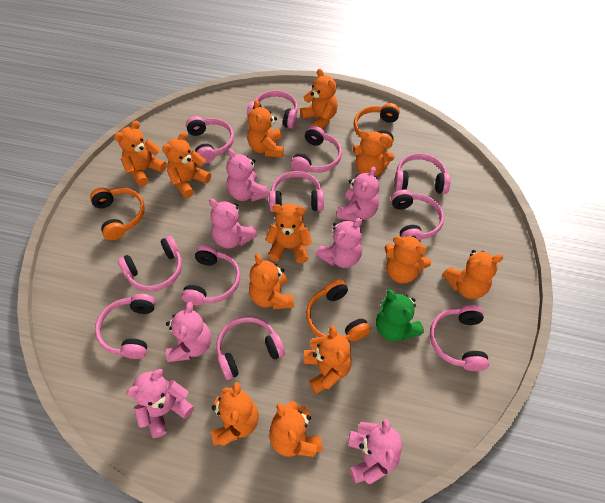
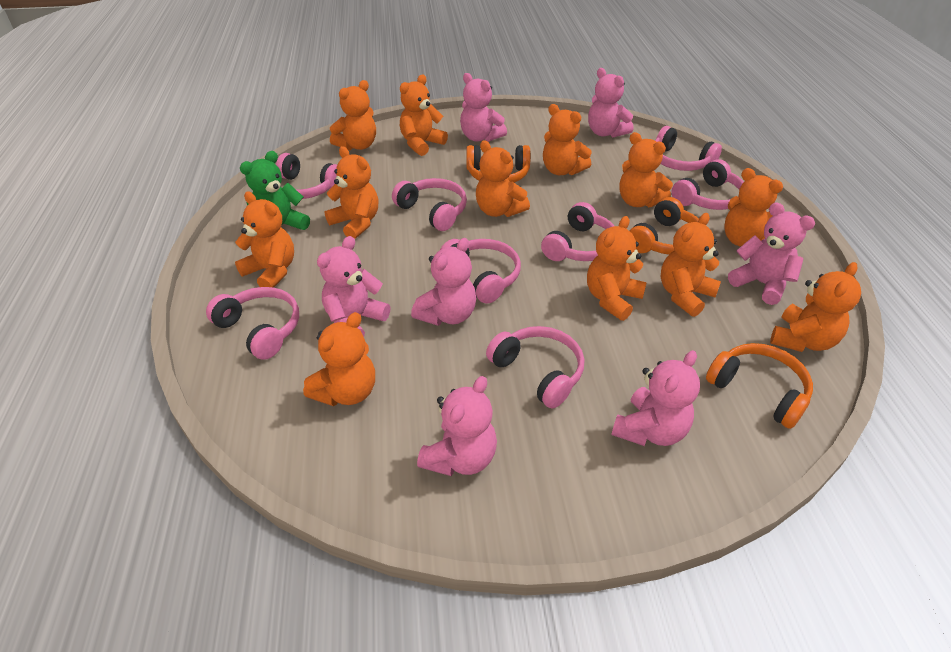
pink headphones: [95,294,155,359] [118,236,182,292] [181,245,240,306] [186,116,234,164] [216,316,285,380] [247,90,298,129] [269,171,324,212] [290,126,342,173] [391,190,444,241] [394,153,451,194] [430,305,489,371] = 11 -> [206,287,299,360] [276,153,337,199] [392,178,467,231] [440,239,521,304] [486,326,584,408] [541,202,614,261] [655,126,722,171] [672,159,744,210] = 8

